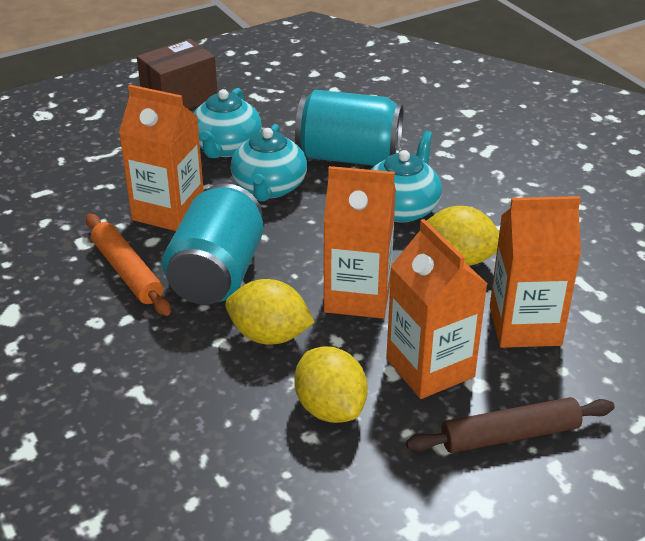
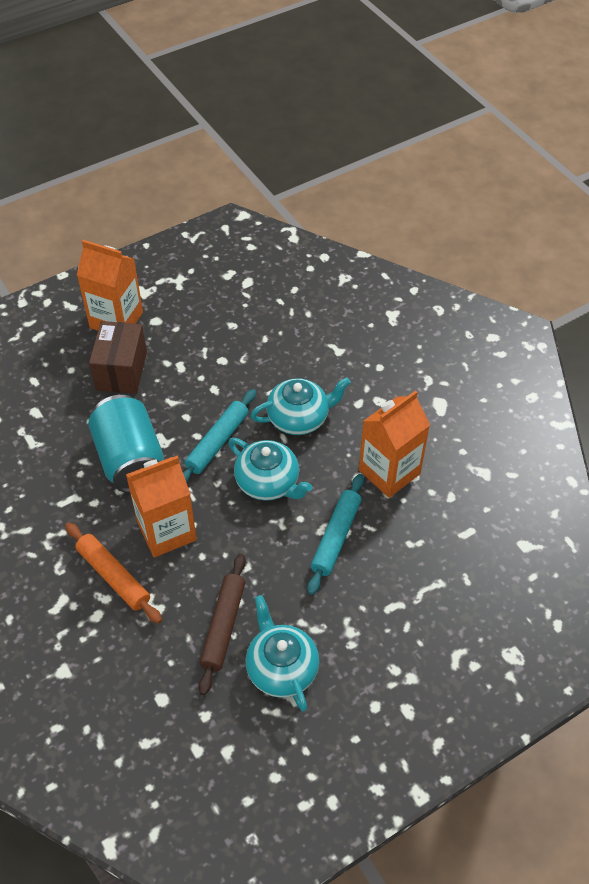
orange carton: [119,85,204,231] [324,166,396,319] [386,219,487,399] [490,196,581,348] = 4 -> [77,240,143,331] [126,456,197,557] [359,390,430,498] = 3
turquoise can: [162,183,264,305] [295,90,403,166] = 2 -> [88,395,164,493] = 1
turquoise rolling pin: none = 0 -> [183,389,256,483] [307,474,364,595] = 2
yellow lemon: [225,279,315,344] [294,346,368,423] [427,206,499,266] = 3 -> none = 0

